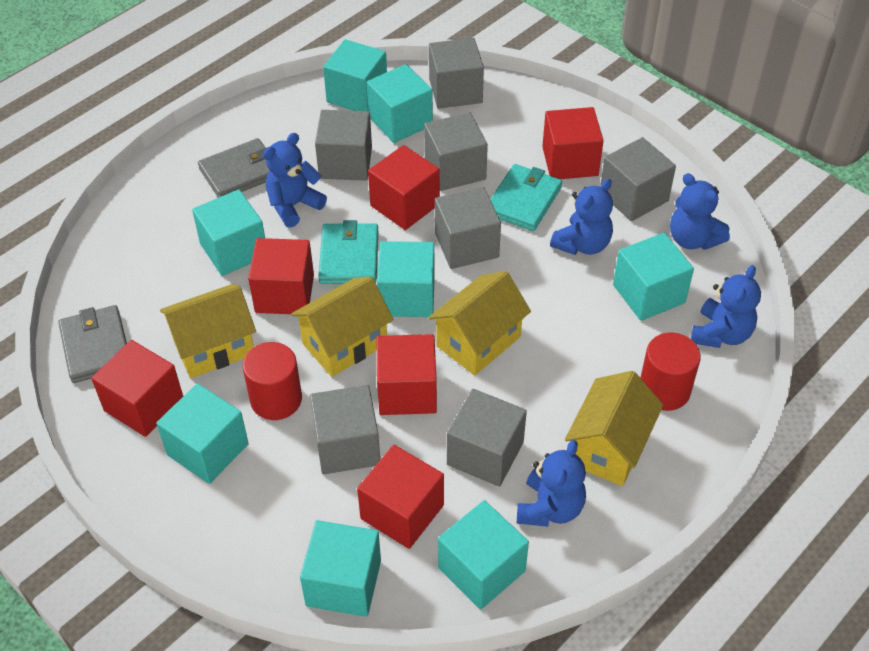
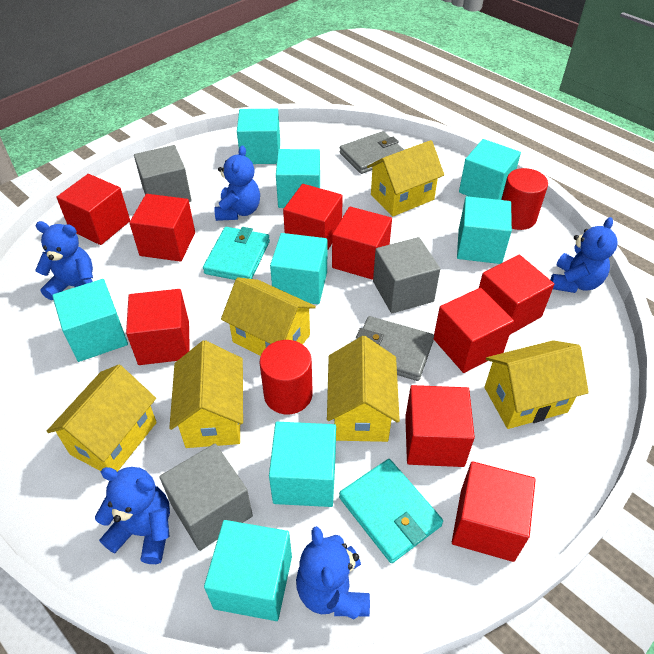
grey cube: [310,385,380,474] [315,110,372,181] [424,112,488,191] [429,38,484,109] [435,187,501,269] [447,389,527,487] [600,137,676,221] = 7 -> [134,145,192,202] [159,444,253,551] [373,237,440,313] = 3
red cube: [91,340,183,437] [248,238,314,314] [357,445,444,549] [368,145,440,230] [377,334,437,415] [542,107,604,179] = 6 -> [56,174,130,245] [126,289,190,365] [129,194,195,262] [283,184,343,251] [332,206,392,280] [405,385,475,467] [434,288,514,373] [452,461,536,562] [479,255,554,334] = 9
yellow house: [160,284,256,378] [291,277,394,377] [428,271,531,376] [565,371,663,486] = 4 -> [46,365,157,472] [169,340,243,448] [221,277,316,356] [327,336,400,442] [367,140,444,216] [484,340,589,429] = 6

